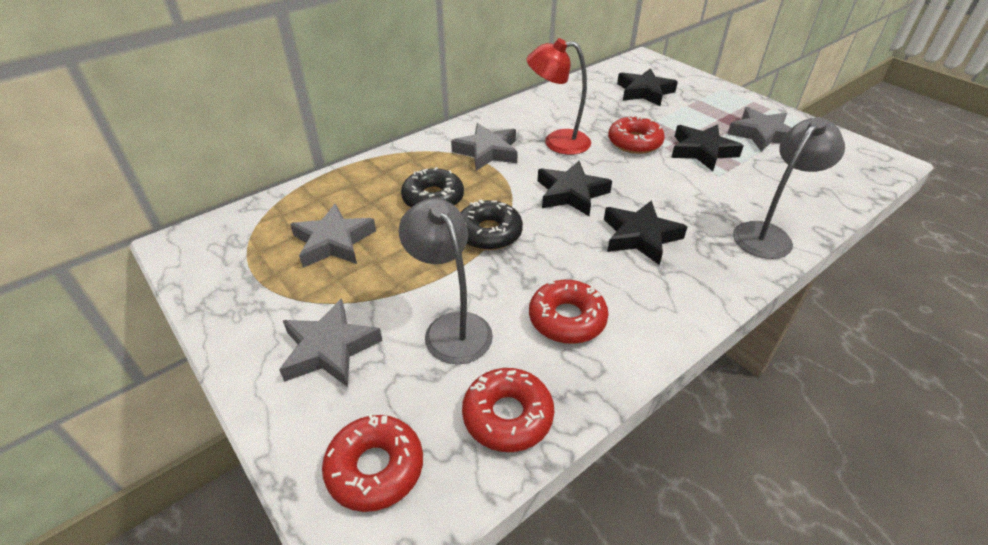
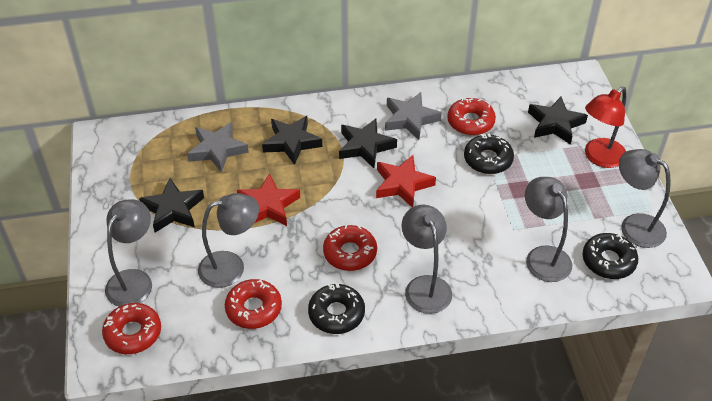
black donut: [401,167,464,207] [460,199,523,250] = 2 -> [308,283,365,334] [464,134,514,174] [582,233,638,279] = 3
grey lamp: [399,198,493,364] [733,117,845,259] = 2 -> [105,199,152,306] [198,193,259,288] [402,205,452,314] [525,177,572,282] [619,149,671,248] = 5
grey star: [279,298,383,387] [290,204,376,268] [451,123,518,171] [727,107,792,152] = 4 -> [187,122,249,173] [385,92,442,140] = 2
red star: none = 0 -> [237,173,300,226] [376,155,436,207] = 2

